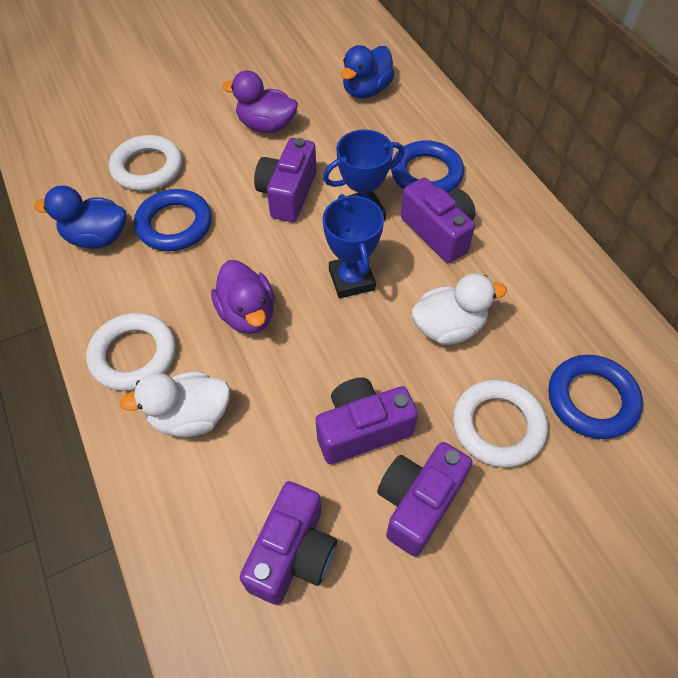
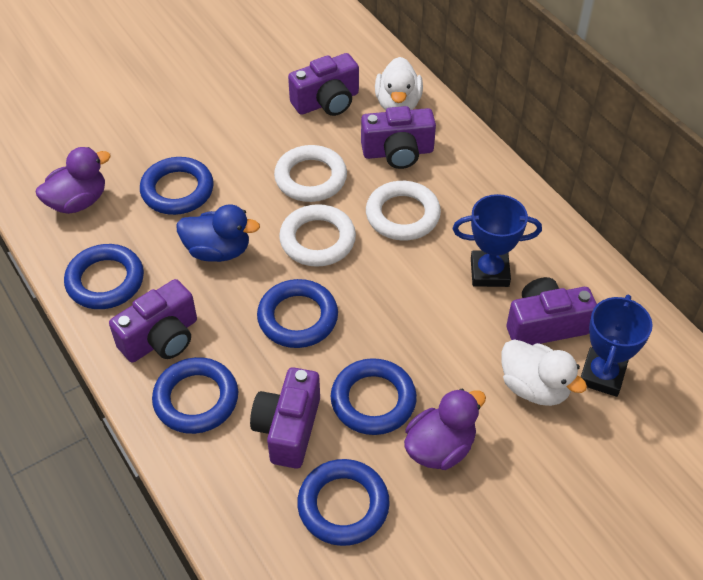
blue duck: [34,186,126,249] [341,45,395,98] = 2 -> [176,205,260,262] = 1
blue ring: [134,189,212,251] [391,140,464,193] [548,355,643,439] = 3 -> [64,244,144,309] [140,157,214,215] [152,357,238,434] [257,279,338,348] [297,459,390,546] [331,358,417,435] = 6

